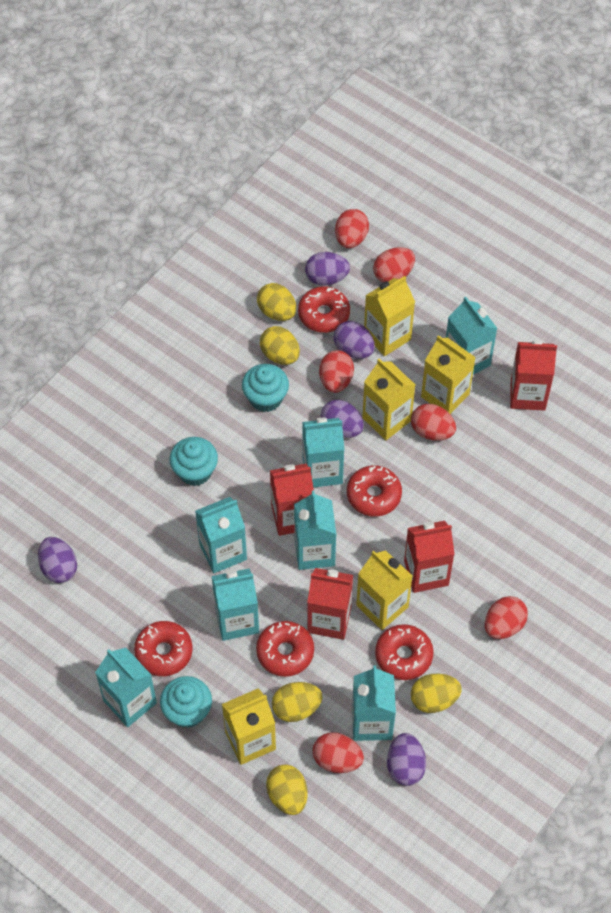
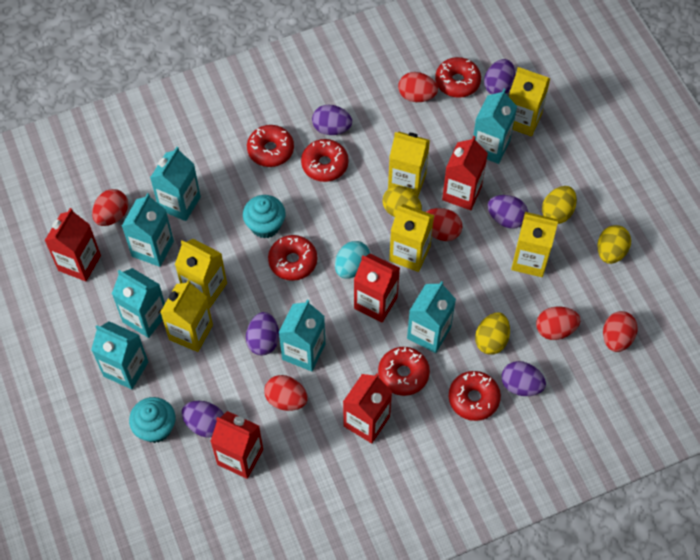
purple egg: [38,537,77,583] [305,252,350,286] [320,400,364,438] [334,321,375,359] [387,733,426,786] = 5 -> [181,401,224,437] [246,312,279,355] [312,105,352,135] [484,59,515,94] [487,195,528,229] [501,361,546,396] = 6
red carton: [270,463,314,536] [307,568,353,640] [404,521,455,593] [510,340,557,411] = 4 -> [45,208,101,281] [210,411,263,479] [343,373,392,443] [354,253,400,322] [442,136,488,210] = 5
red donut: [134,621,193,676] [256,621,314,677] [298,286,350,333] [347,465,402,517] [375,624,433,680] = 5 -> [247,125,294,167] [268,235,317,281] [301,139,349,182] [378,347,430,396] [435,57,481,98] [449,371,501,421] = 6
turquoise cupcake: [160,676,212,728] [170,437,218,486] [242,364,289,412] = 3 -> [129,397,175,443] [243,195,286,239] = 2
turquoise egg: none = 0 -> [335,241,370,279] = 1
yellow carton: [222,688,276,765] [356,550,412,630] [362,358,415,440] [364,276,415,356] [421,335,476,414] = 5 -> [161,280,213,352] [175,239,227,308] [388,132,430,197] [389,204,434,272] [509,67,550,136] [511,212,558,277] = 6
yellow egg: [257,283,296,321] [260,326,300,365] [266,764,308,815] [272,682,322,722] [411,673,462,713] = 5 -> [382,186,422,217] [475,313,510,355] [542,186,577,224] [597,225,631,264] = 4

